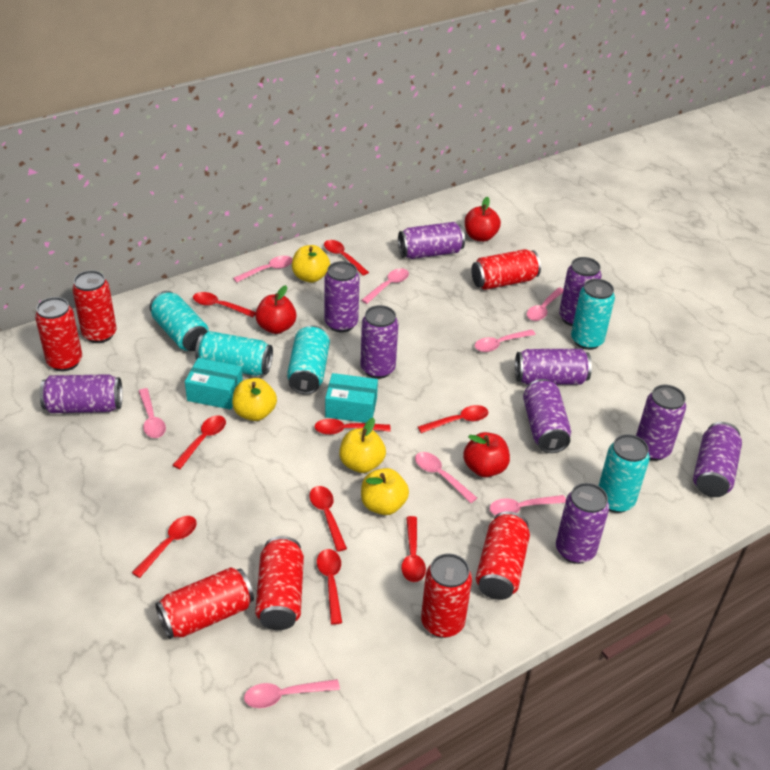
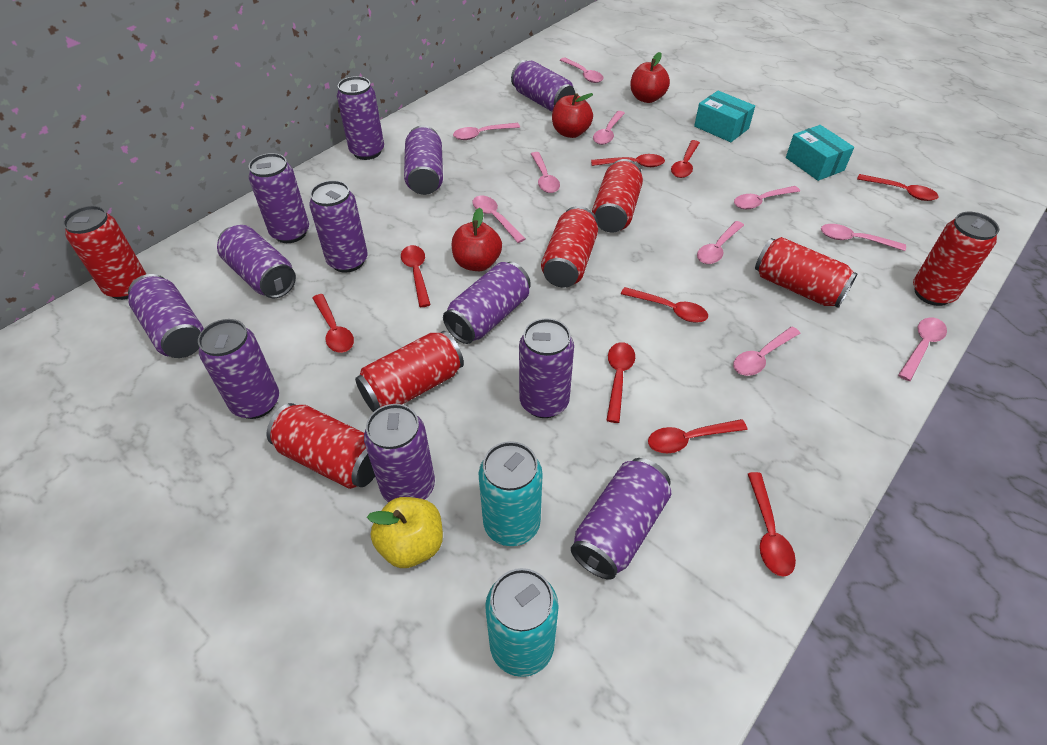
pink spoon: [139,388,166,438] [233,256,293,283] [244,679,340,708] [361,268,409,304] [415,452,477,503] [475,329,536,352] [489,495,566,515] [527,287,563,321] = 8 -> [453,123,520,140] [472,196,526,243] [531,152,560,193] [560,57,604,83] [593,111,625,145] [697,221,744,264] [733,327,801,376] [734,186,800,209] [821,224,906,251] [898,317,947,381] = 10
purple can: [40,374,123,413] [325,261,360,332] [361,305,398,379] [398,222,465,259] [515,349,592,385] [523,379,571,453] [556,483,609,564] [559,257,602,326] [636,385,686,461] [693,422,742,497] = 10 -> [128,274,204,358] [198,319,279,419] [217,225,296,298] [249,153,309,243] [309,180,368,273] [337,76,384,160] [364,404,435,502] [404,125,443,195] [443,262,531,344] [511,60,575,112] [519,318,574,418] [571,458,671,580] = 12
turquoise can: [149,291,209,351] [195,331,273,376] [287,325,330,395] [571,279,615,350] [598,434,650,513] = 5 -> [479,441,543,546] [485,568,559,677] = 2
yellow apple: [232,378,277,421] [292,245,330,283] [339,418,386,473] [361,468,409,515] = 4 -> [367,497,443,568] = 1

